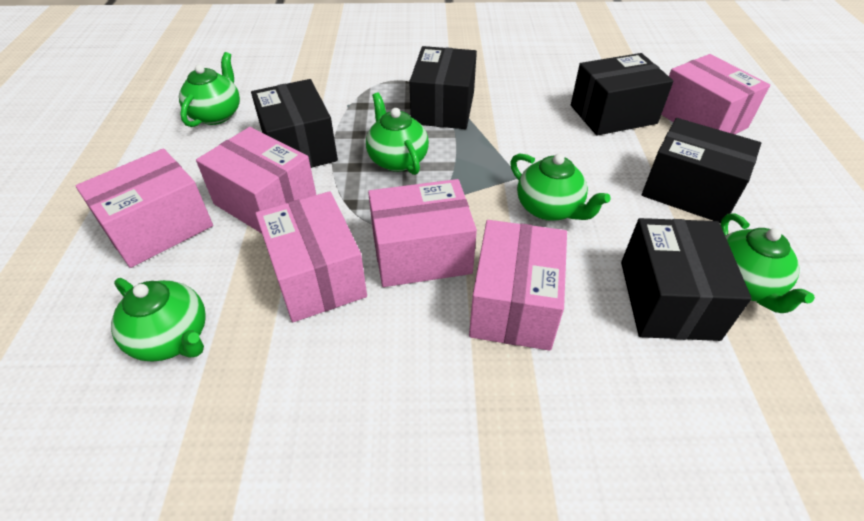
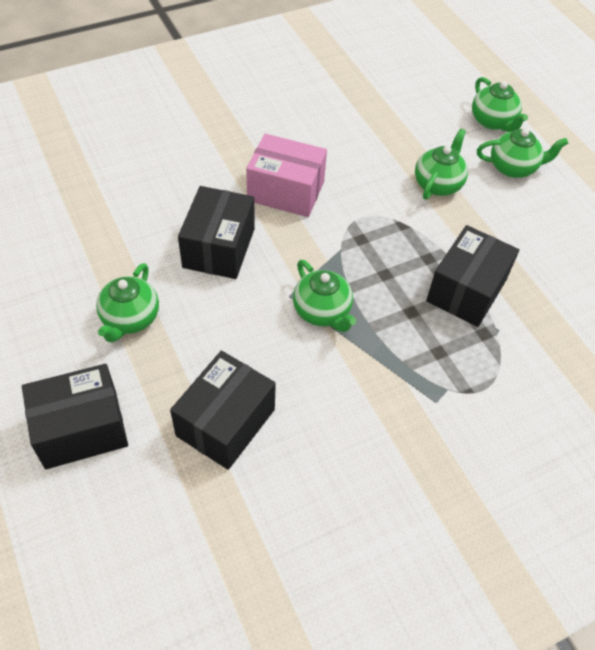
black box: [251,79,338,168] [409,46,477,129] [571,53,673,136] [621,218,752,341] [642,118,761,223] = 5 -> [22,364,128,469] [170,351,276,470] [178,186,255,279] [426,225,519,327] = 4
pink box: [76,148,213,268] [196,127,316,233] [255,191,367,322] [368,179,477,287] [469,220,567,351] [661,54,770,134] = 6 -> [246,133,327,217] = 1

